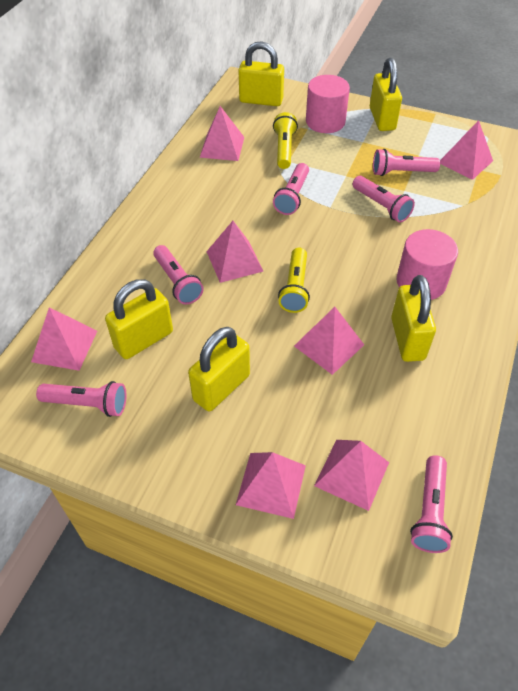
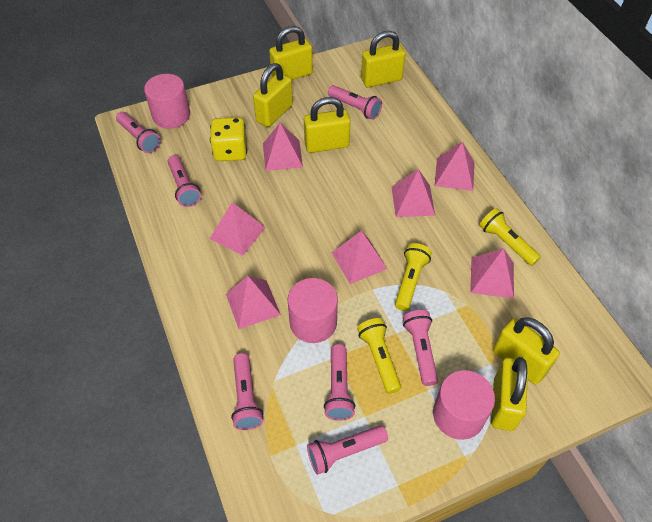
pink cylinder: [306,75,350,133] [397,229,458,300] = 2 -> [144,74,190,129] [288,278,338,343] [433,370,495,440] = 3
pink flashlight: [36,381,126,417] [153,245,204,305] [273,163,309,215] [352,176,415,223] [373,149,440,176] [410,455,453,553] = 6 -> [116,112,161,153] [167,155,201,207] [231,353,263,430] [307,425,388,475] [324,344,355,421] [328,85,382,120] [403,310,438,386] = 7
yellow dice: none = 0 -> [210,117,247,161] = 1
yellow flashlight: [273,112,298,169] [278,248,310,313] = 2 -> [357,318,401,394] [395,243,432,311] [479,208,541,266] = 3
yellow padlock: [105,279,173,359] [188,327,250,412] [238,41,284,106] [370,58,402,131] [391,275,436,362] = 5 -> [253,63,293,127] [269,26,313,80] [304,97,351,153] [361,31,406,87] [491,357,528,431] [493,317,560,385] = 6

